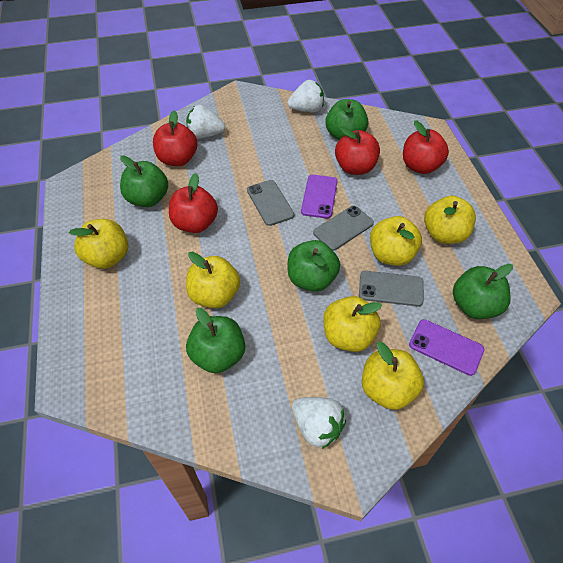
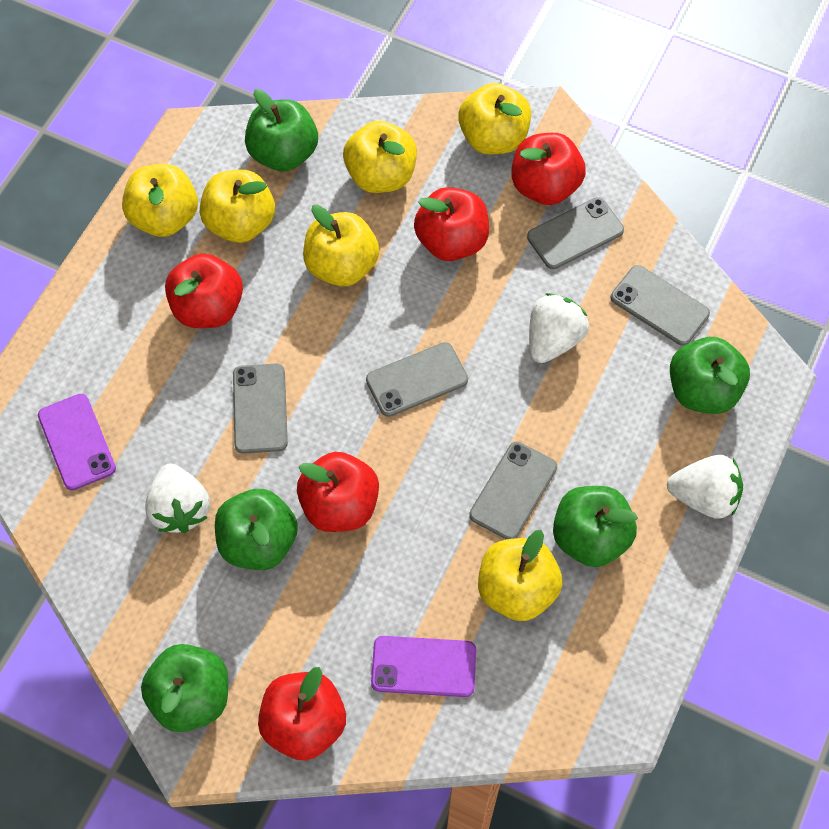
grey phone: [247,180,294,226] [313,206,374,251] [359,271,424,307] = 3 -> [233,364,288,454] [366,342,468,417] [469,441,557,539] [527,197,624,269] [611,265,710,346] = 5
red apple: [153,110,197,166] [169,173,218,233] [335,127,380,175] [403,120,449,174] = 4 -> [165,253,243,328] [258,667,346,760] [297,452,379,532] [414,187,489,261] [511,133,586,205] = 5

